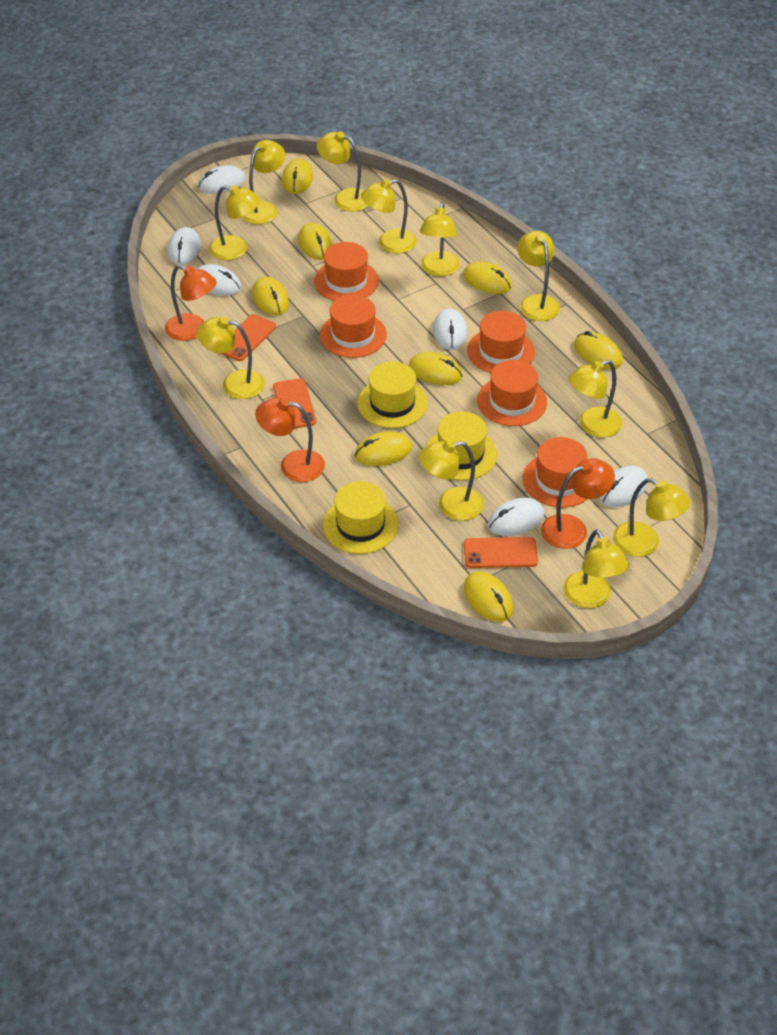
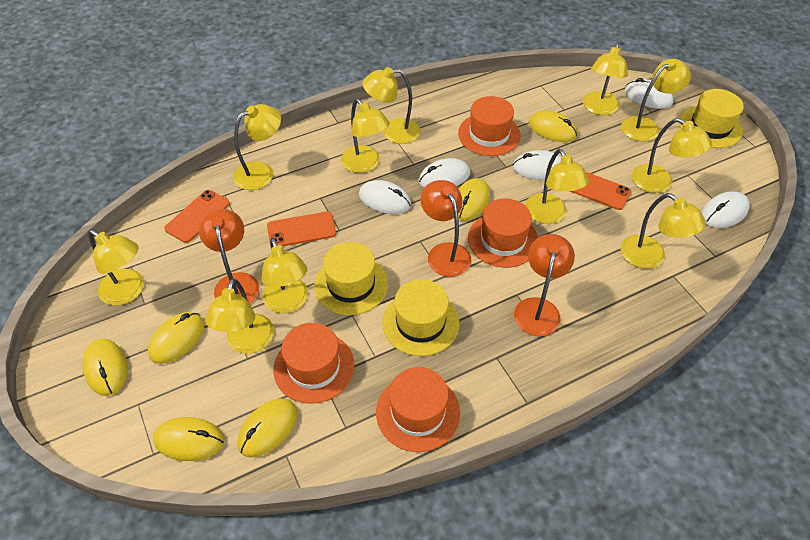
orange hat: [314,242,379,301] [320,295,387,358] [467,311,535,373] [477,360,547,426] [522,437,588,508] = 5 -> [274,323,354,404] [376,367,460,452] [458,96,521,156] [468,198,538,268] = 4
white mouse: [167,227,201,265] [197,264,241,296] [198,165,246,194] [433,309,467,350] [488,498,545,536] [599,466,648,507] = 6 -> [359,180,411,214] [419,158,470,188] [513,150,561,180] [625,78,673,109] [702,191,750,228] = 5
yellow mouse: [252,277,289,316] [282,159,313,194] [298,223,333,260] [354,431,412,466] [408,352,463,385] [463,261,512,294] [464,571,513,622] [574,331,623,369] = 8 -> [82,339,128,396] [148,312,204,364] [153,417,224,461] [238,399,297,458] [458,178,490,221] [529,110,577,142] = 6

